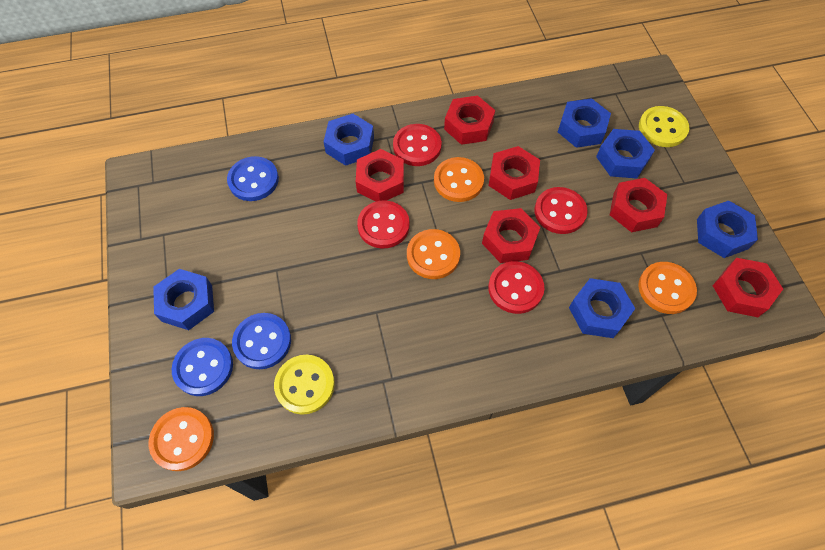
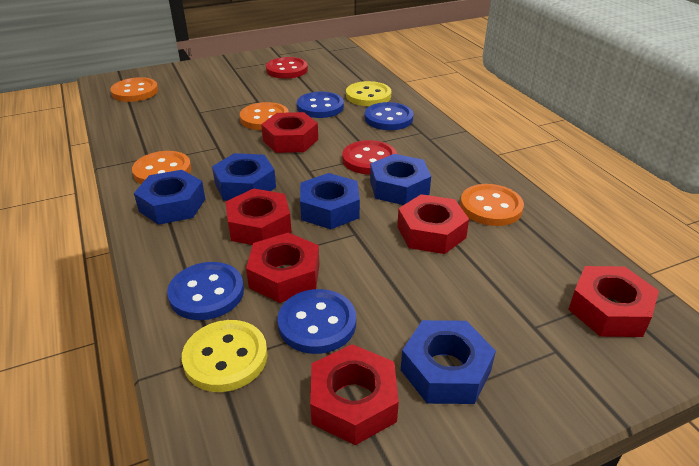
blue button: [172,338,233,396] [227,156,279,201] [232,313,291,369] = 3 -> [167,262,244,320] [277,289,356,354] [297,92,344,118] [365,102,414,130] = 4
blue nut: [153,269,214,330] [324,114,374,166] [558,98,611,148] [569,278,635,338] [596,129,655,179] [697,201,758,258] = 6 -> [134,170,205,225] [212,153,276,201] [300,173,360,229] [370,154,431,205] [401,320,496,404] = 5
red button: [357,201,410,248] [393,124,442,166] [488,261,545,314] [534,187,588,234] = 4 -> [266,57,308,79] [342,140,397,174] = 2

